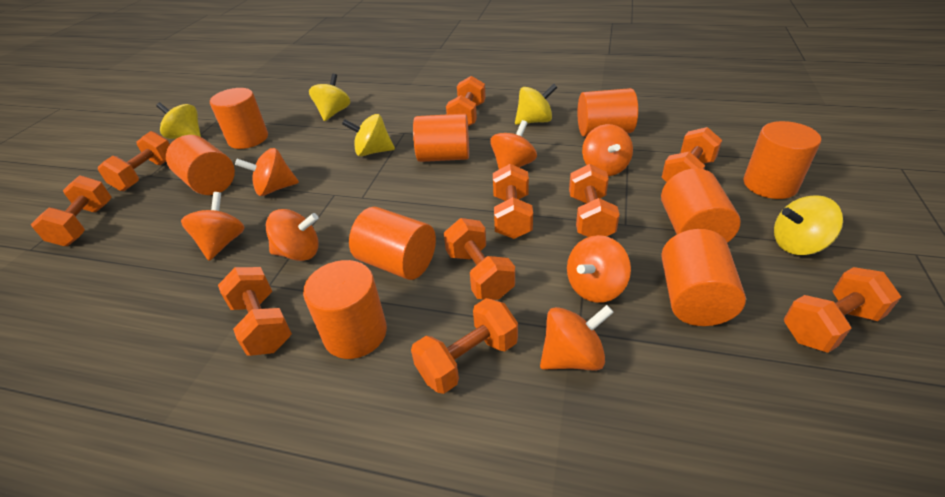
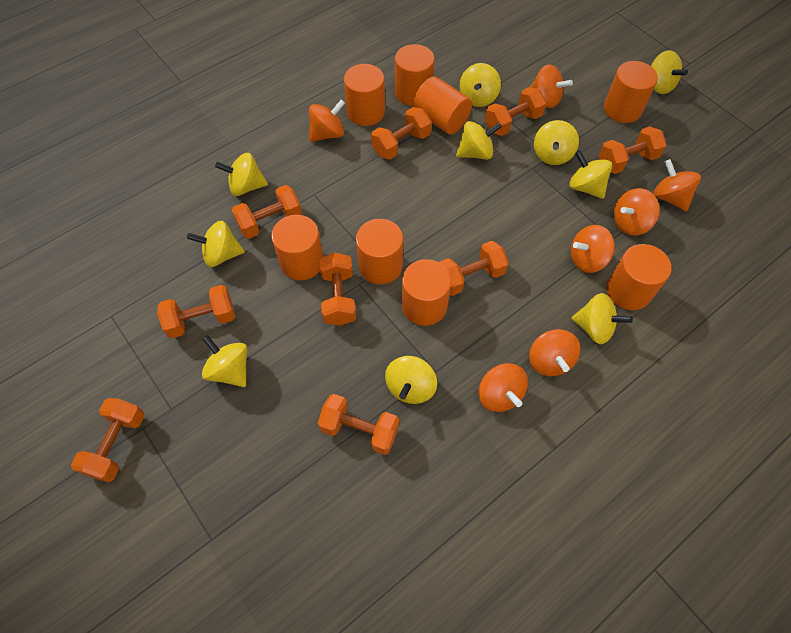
orange cylinder: [166,135,235,195] [210,88,268,149] [303,260,387,359] [349,207,436,280] [413,114,469,162] [578,88,638,137] [661,168,741,243] [661,229,746,326] [744,121,821,199] = 9 -> [271,215,323,280] [344,64,385,126] [356,219,403,284] [395,44,435,106] [402,259,451,326] [413,76,472,134] [604,61,658,123] [607,244,671,310] = 8
orange dumbbell: [31,175,112,246] [98,131,170,191] [218,267,292,356] [411,298,518,394] [444,218,515,300] [446,76,486,126] [493,164,533,239] [569,164,620,237] [661,127,722,182] [784,267,901,353] = 10 -> [71,398,145,482] [157,285,235,338] [232,185,302,239] [318,394,399,455] [319,252,356,326] [371,107,432,160] [439,241,509,296] [485,87,546,136] [599,126,667,174] = 9
yellow spinning top: [156,103,201,139] [309,74,350,121] [342,114,395,156] [515,84,558,125] [774,195,843,255] = 5 -> [187,221,245,267] [202,335,248,387] [215,153,268,196] [385,356,437,404] [456,121,502,160] [459,63,501,107] [534,120,579,165] [569,150,612,199] [571,293,633,344] [651,50,688,94] = 10

